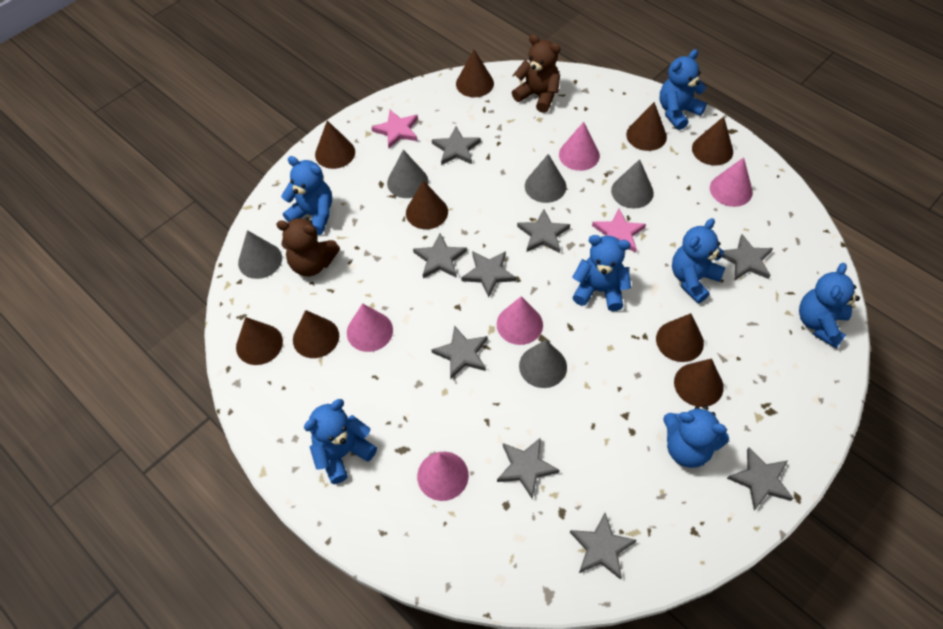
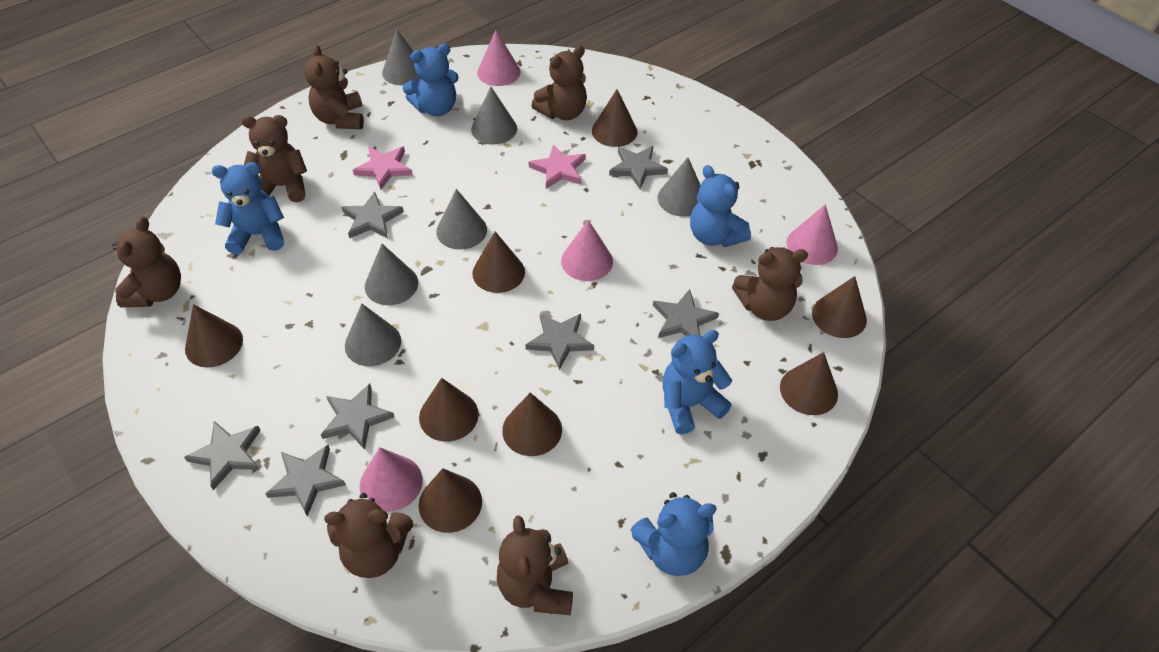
blue teddy bear: [281,156,332,235] [304,399,377,484] [572,235,631,311] [660,49,707,130] [663,405,729,468] [672,218,725,303] [799,263,860,348] = 7 -> [212,162,284,254] [403,43,459,116] [631,492,717,576] [662,330,732,434] [690,165,751,247] = 5
brown cone: [236,317,283,365] [293,310,339,358] [315,120,355,169] [406,180,448,229] [456,50,494,97] [626,102,667,151] [656,313,704,362] [674,358,724,407] [692,116,733,166] = 9 -> [185,304,243,367] [419,378,479,442] [419,468,482,533] [472,232,525,293] [502,393,562,456] [592,89,638,147] [780,352,838,415] [812,276,867,338] = 8
brown teddy bear: [276,217,340,276] [512,34,560,113] = 2 -> [113,216,181,307] [241,115,307,202] [304,45,364,129] [324,493,413,578] [497,515,573,615] [531,46,587,120] [732,247,808,321] = 7
grey cone: [238,230,282,279] [387,150,428,198] [519,340,567,388] [525,154,566,203] [611,159,654,209] = 5 -> [345,303,401,366] [365,244,418,305] [382,29,421,85] [436,189,487,250] [471,87,517,145] [658,157,700,217] = 6
grey star: [413,233,467,278] [431,325,488,379] [432,127,481,165] [461,251,516,297] [497,437,560,499] [517,209,570,253] [570,513,637,580] [722,234,773,280] [727,448,794,510] = 9 -> [184,421,261,490] [265,445,346,516] [320,384,394,450] [341,192,404,238] [525,313,594,370] [609,146,668,189] [653,289,719,338] = 7
pink cone: [347,303,393,352] [417,452,469,501] [497,296,543,345] [559,122,600,171] [710,157,753,207] = 5 -> [360,447,423,512] [477,30,521,86] [561,220,613,281] [786,204,838,265] = 4

